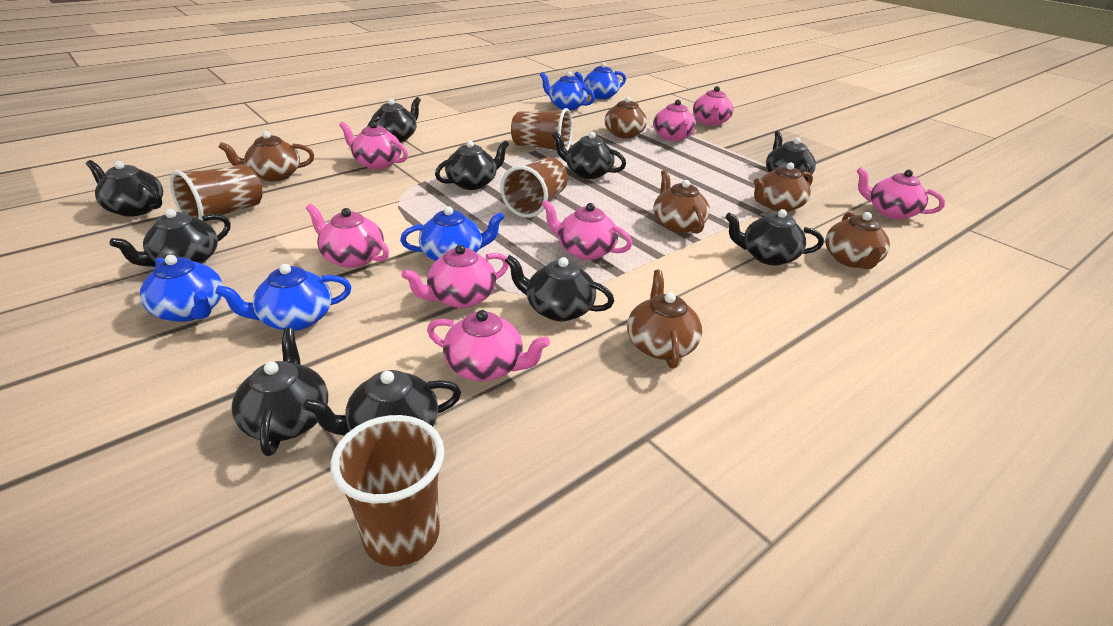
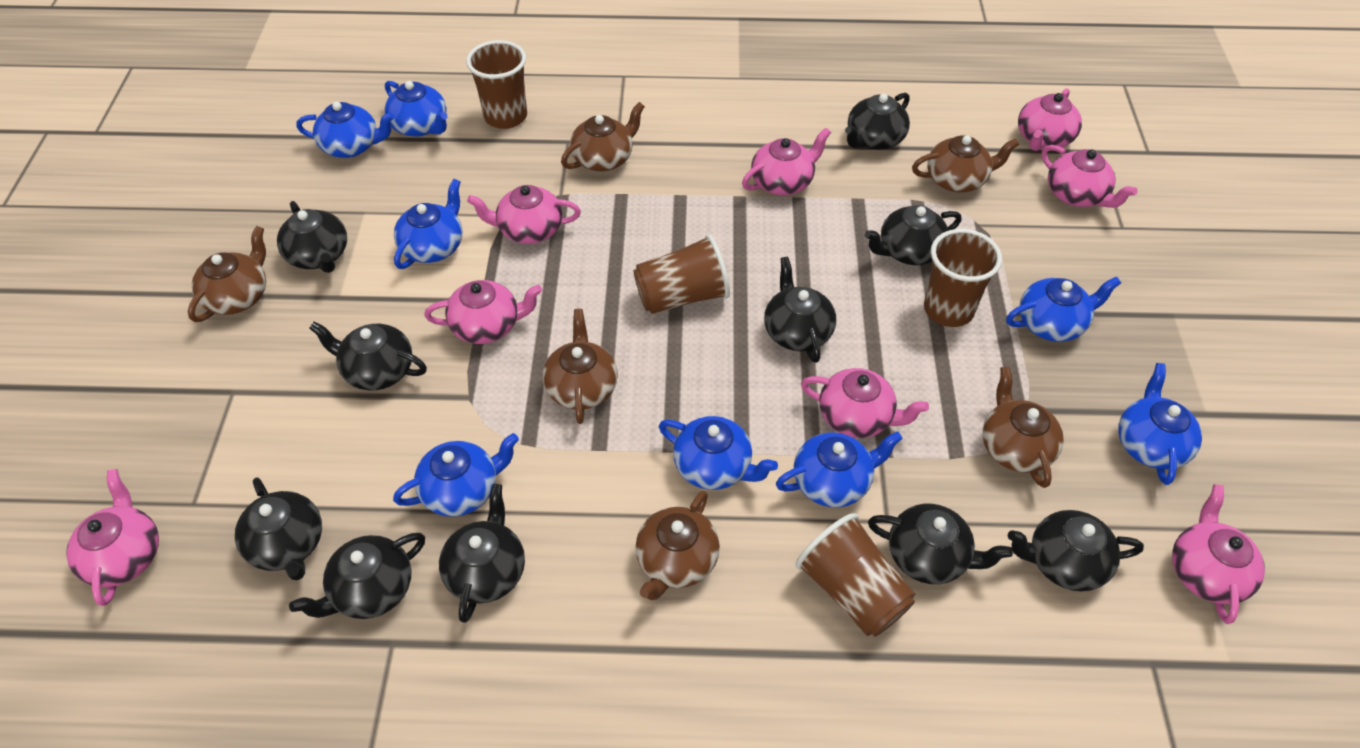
blue teapot: [140,255,223,322] [215,264,351,331] [400,206,505,261] [540,72,595,110] [574,62,626,99] = 5 -> [296,102,395,158] [384,81,448,137] [393,433,519,517] [394,179,462,269] [659,416,778,490] [776,431,903,507] [1006,277,1121,342] [1118,363,1202,485] = 8

